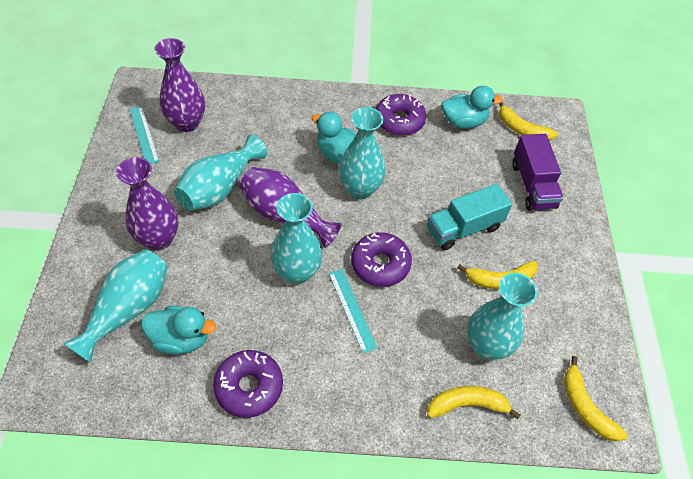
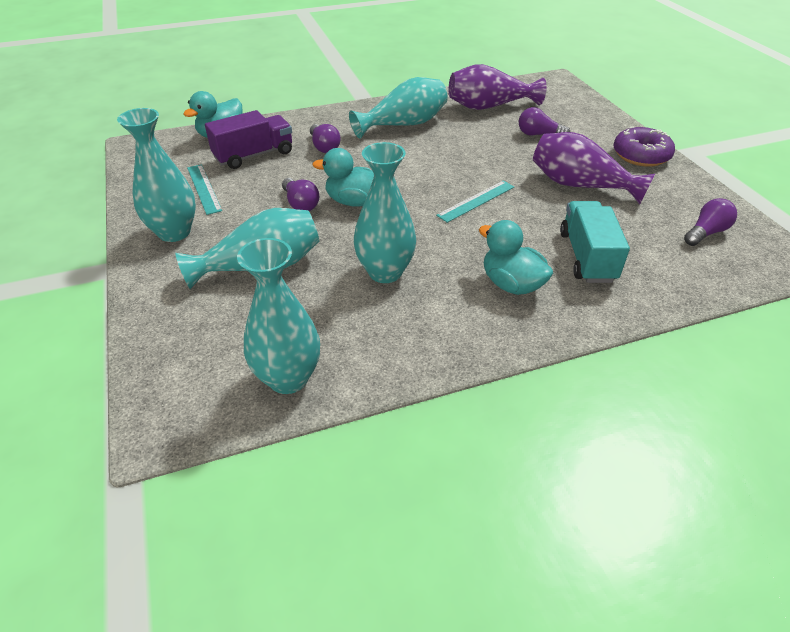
purple donut: [213,350,283,418] [351,232,412,287] [376,94,426,136] = 3 -> [613,127,675,167] = 1
purple light bulb: none = 0 -> [282,178,319,211] [310,124,340,153] [519,107,570,136] [684,198,737,246] = 4
purple vase: [116,157,179,251] [154,38,205,132] [240,167,342,248] = 3 -> [449,64,547,110] [533,132,655,205] = 2
yellow banana: [427,386,520,420] [457,261,538,289] [499,102,558,141] [564,356,628,442] = 4 -> none = 0

